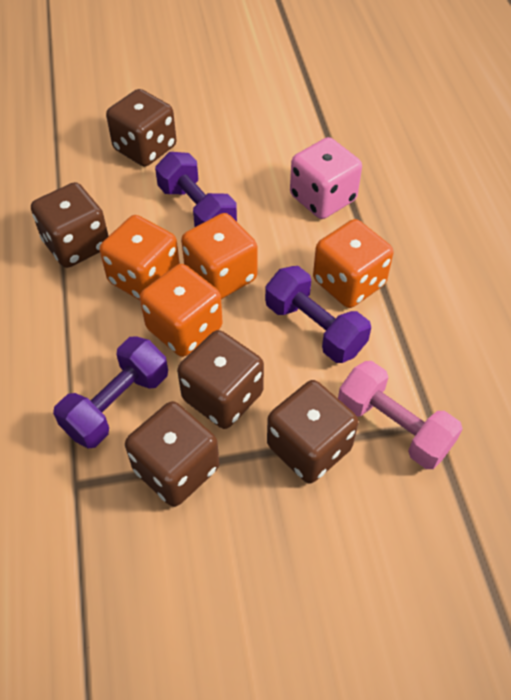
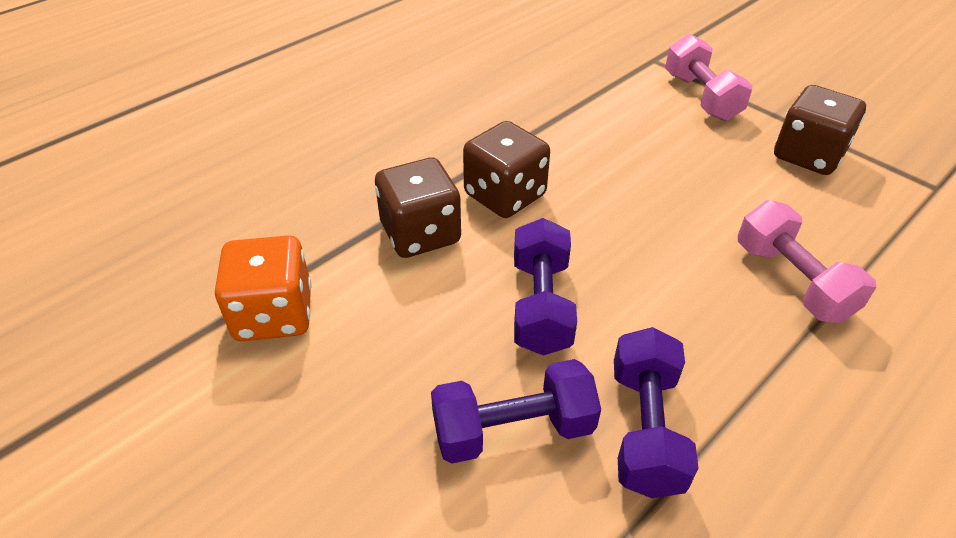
brown dice: [31,182,108,268] [106,89,177,167] [125,401,219,507] [177,330,264,429] [267,380,358,483] = 5 -> [375,158,461,258] [463,121,550,218] [774,85,866,175] = 3
orange dice: [100,215,180,300] [140,264,223,357] [181,213,257,299] [313,219,394,308] = 4 -> [215,235,312,341] = 1
pink dice: [290,137,362,219] = 1 -> none = 0
pink dumbbell: [338,361,463,469] = 1 -> [665,34,753,121] [738,200,876,323] = 2

